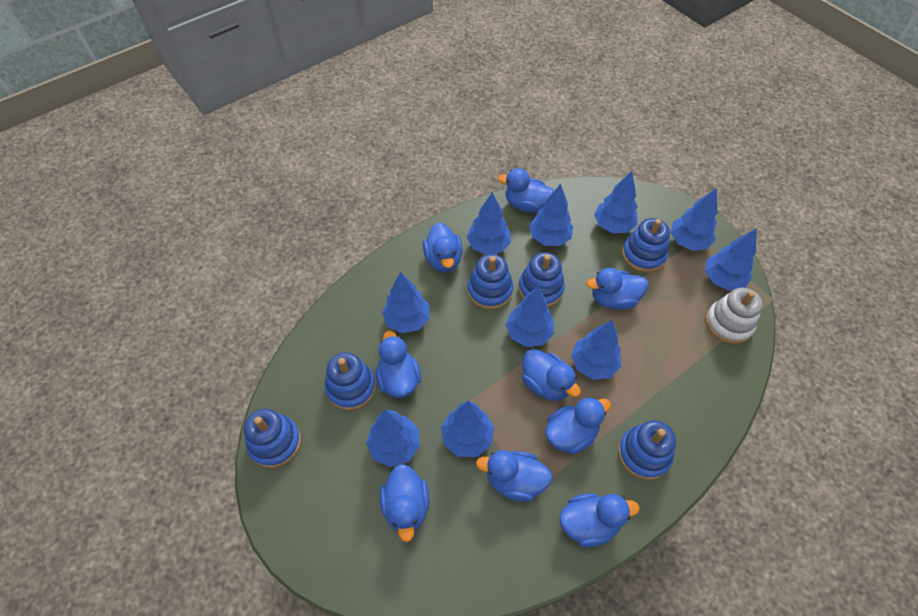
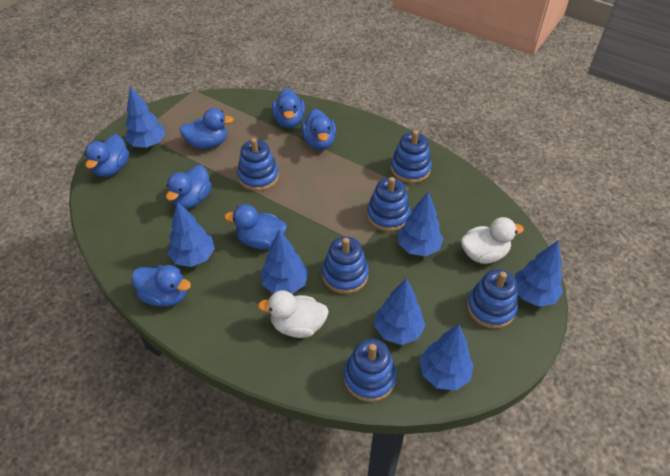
blue duck: [376,331,421,398] [380,464,429,542] [423,222,463,272] [476,450,552,502] [498,168,554,213] [522,349,581,401] [545,397,611,454] [560,493,640,547] [586,268,648,310] = 9 -> [85,134,129,177] [132,265,191,307] [166,165,212,209] [180,108,234,149] [224,204,287,249] [272,89,305,128] [301,109,336,150] = 7
blue tree: [366,410,420,467] [382,272,429,333] [441,401,494,457] [467,192,511,255] [506,286,554,347] [529,184,573,246] [571,320,621,380] [594,171,638,233] [670,188,717,251] [705,228,757,290] = 10 -> [125,86,166,148] [167,201,215,267] [260,229,308,294] [374,278,425,345] [398,191,444,256] [420,325,474,391] [515,241,563,307] = 7
white duck: none = 0 -> [258,290,329,338] [461,217,524,264] = 2
white stacking toy: [705,288,763,344] = 1 -> none = 0

